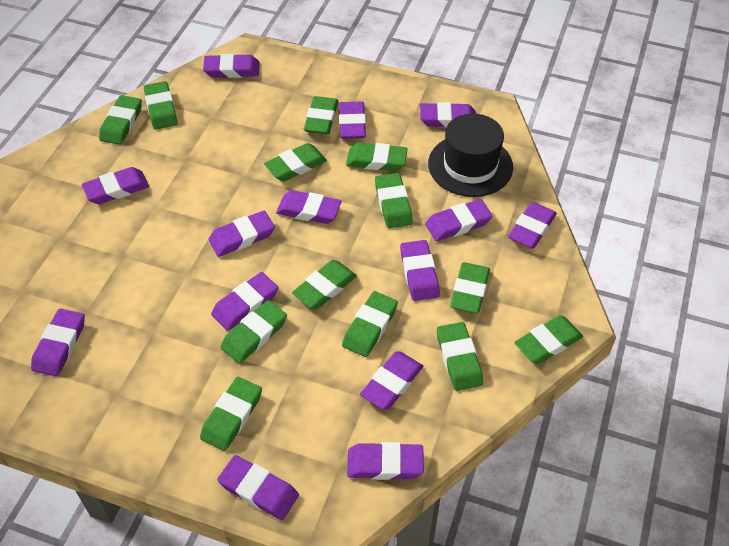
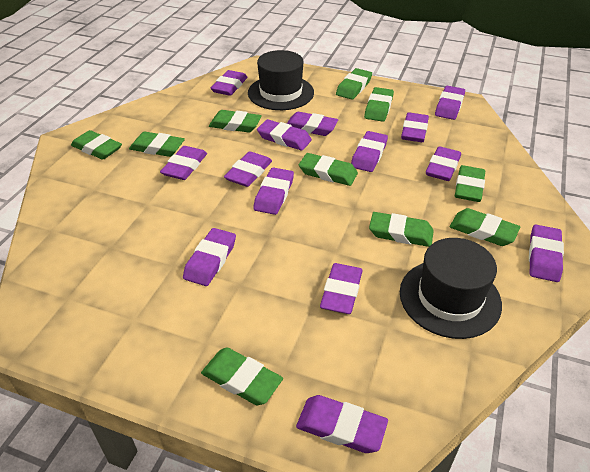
black hat: [428,114,513,197] = 1 -> [248,50,314,110] [400,238,502,339] = 2
green eraser: [99,95,142,145] [144,81,178,130] [200,377,262,451] [220,300,287,364] [264,143,327,182] [292,260,357,309] [304,96,338,134] [342,291,398,357] [346,143,408,171] [375,173,413,228] [437,322,483,391] [450,262,490,314] [514,315,583,364] = 13 -> [71,130,122,160] [129,132,185,157] [201,347,283,405] [209,110,262,133] [299,153,358,186] [336,68,372,100] [364,87,394,122] [369,212,434,247] [450,208,520,246] [455,165,485,202] = 10

